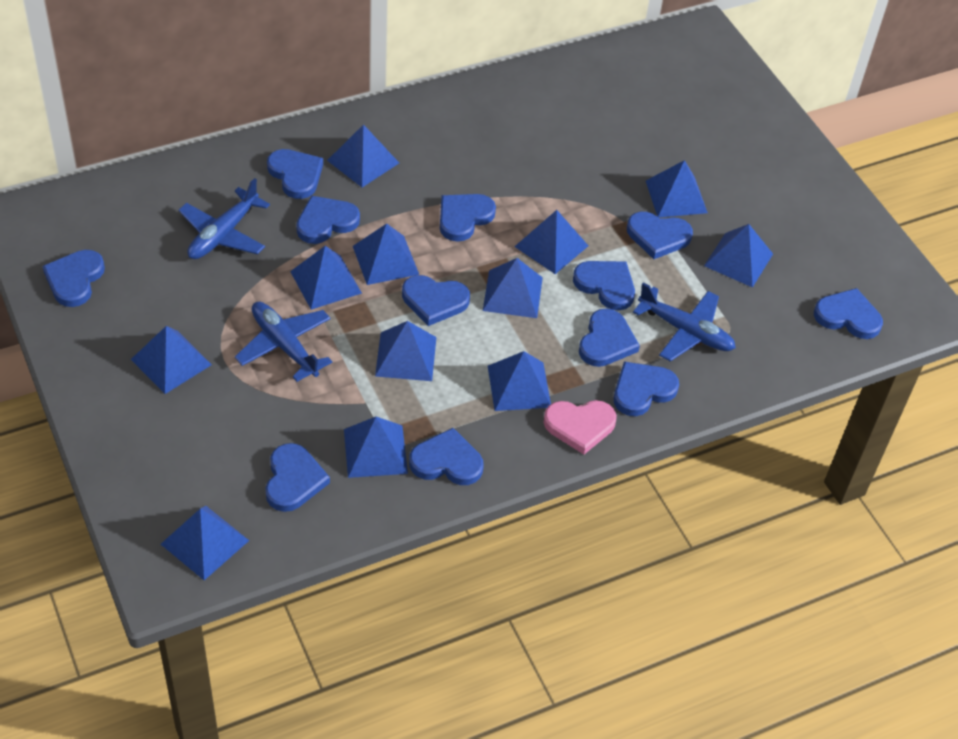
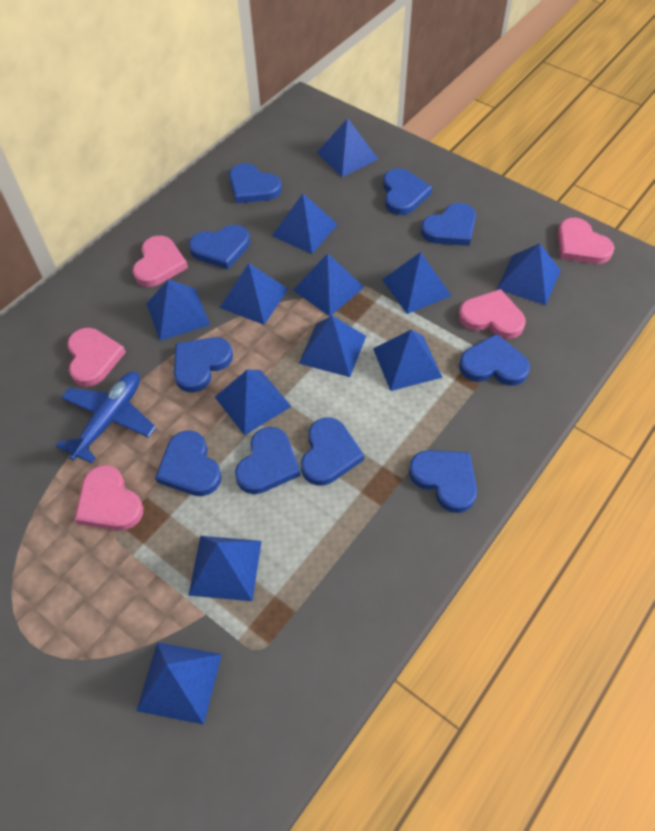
blue heart: [42,250,105,307] [265,443,330,512] [267,149,323,199] [296,196,360,244] [402,275,470,326] [409,428,484,485] [440,194,496,242] [573,261,635,310] [579,308,640,367] [614,361,679,416] [627,212,693,259] [814,288,883,339] = 12 -> [155,430,222,496] [174,337,233,393] [189,225,250,269] [229,163,282,203] [235,427,300,494] [301,418,364,486] [383,168,432,215] [409,450,477,513] [421,203,476,246] [459,334,530,386] = 10
blue plane: [179,178,270,259] [235,302,332,382] [633,283,736,361] = 3 -> [56,372,156,464] = 1
pink heart: [544,400,617,455] = 1 -> [67,328,126,387] [74,465,143,531] [133,236,188,287] [459,289,525,339] [557,218,615,264] = 5

